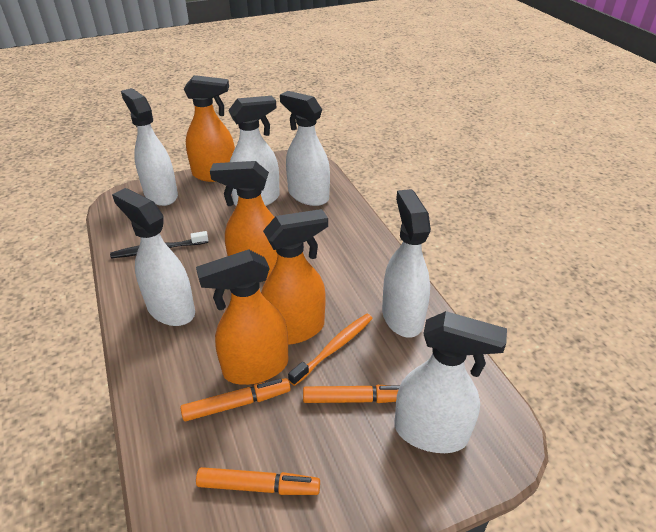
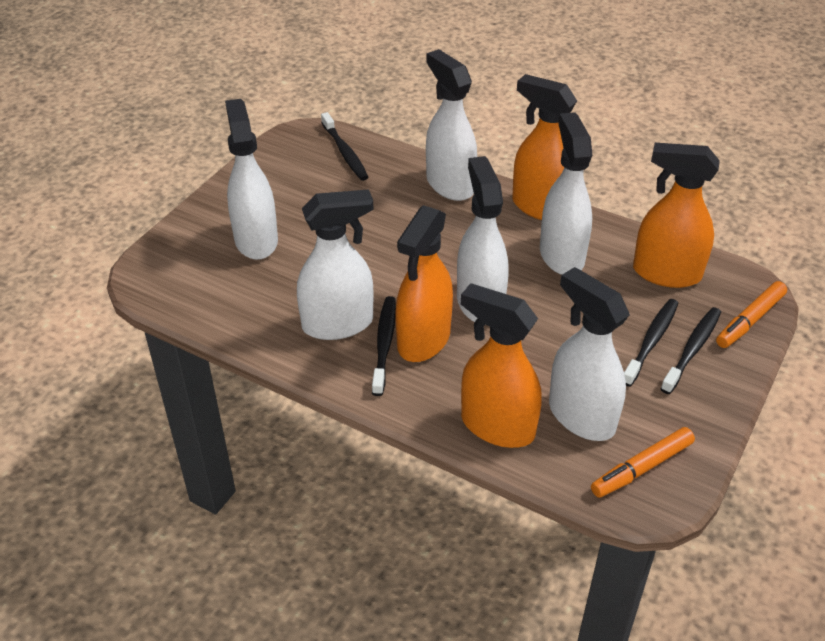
black toothbrush: [110,231,208,259] = 1 -> [321,112,368,181] [372,296,396,396] [624,299,679,387] [661,307,721,394] = 4
orange marker: [180,378,291,421] [196,467,320,495] [303,385,400,403] = 3 -> [591,427,695,498] [716,281,787,348] = 2
orange toothbrush: [288,314,373,386] = 1 -> none = 0

